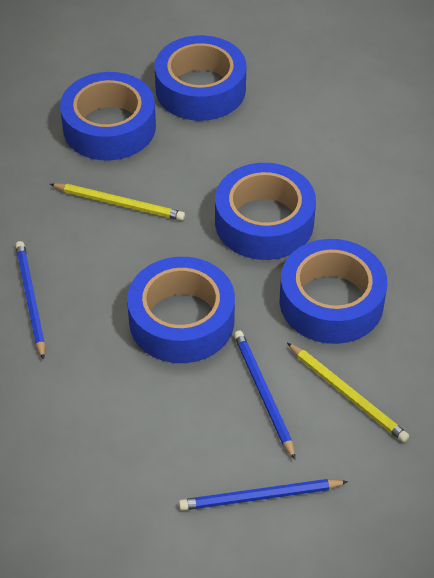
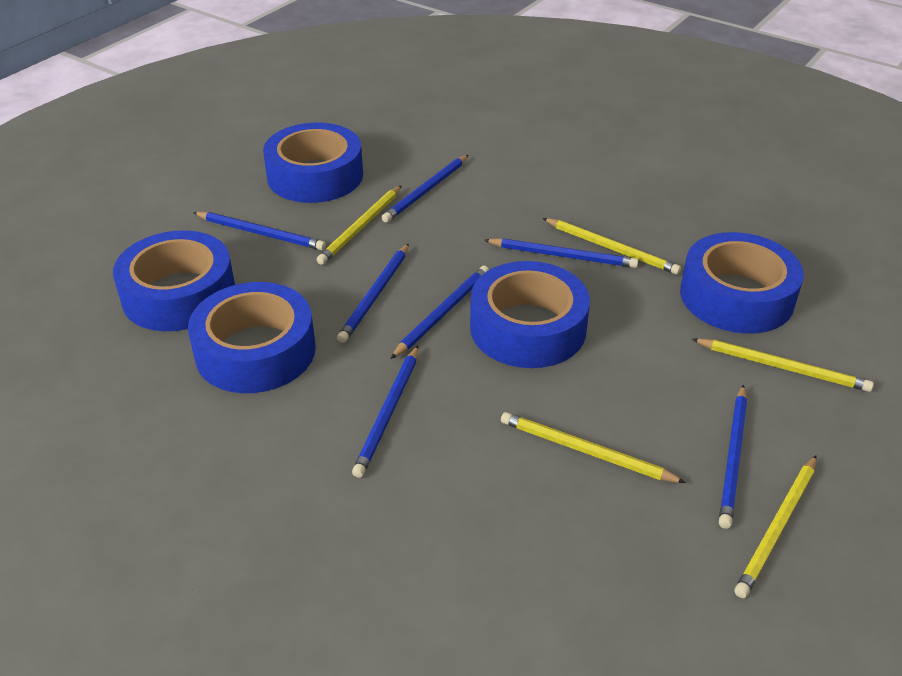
blue pencil: [15,241,45,360] [179,479,348,511] [234,331,295,460] = 3 -> [193,212,326,250] [337,243,409,343] [352,346,418,478] [381,155,468,223] [390,266,489,359] [484,238,638,268] [719,385,747,529] = 7
yellow pencil: [50,183,185,220] [287,343,409,442] = 2 -> [317,185,402,265] [501,412,686,483] [543,218,681,275] [692,338,874,392] [734,455,817,598] = 5

